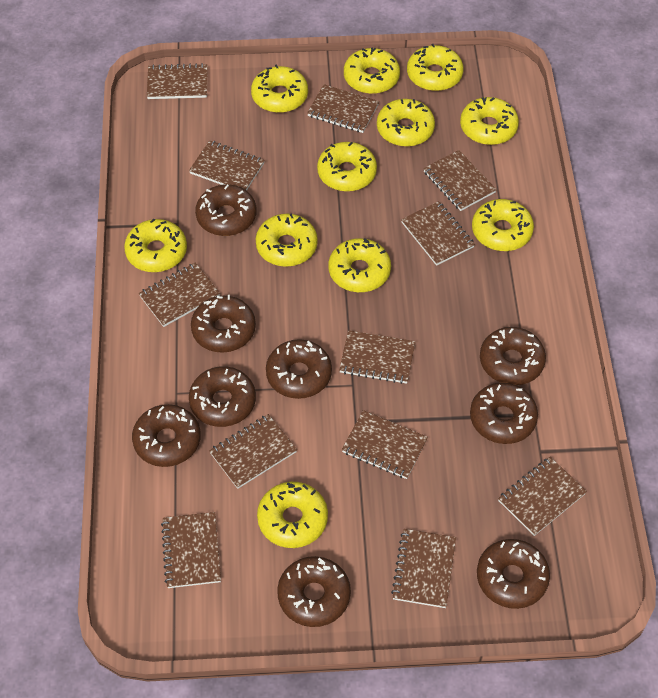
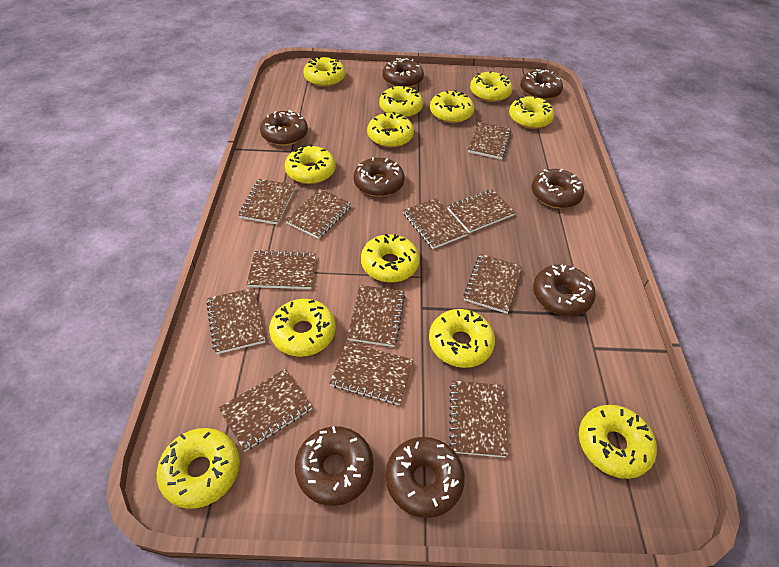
brown donut: [132,404,201,467] [189,366,256,427] [191,295,256,353] [195,184,256,236] [266,339,332,399] [277,556,351,627] [470,383,538,444] [477,539,550,609] [480,327,546,385] = 9 -> [260,110,308,146] [295,426,374,506] [353,157,405,197] [382,58,424,88] [386,437,465,518] [520,69,563,100] [532,169,584,208] [533,264,596,316] = 8
yellow donut: [124,219,187,272] [251,64,308,113] [256,213,318,267] [257,482,328,548] [317,142,377,192] [328,238,391,292] [344,47,400,94] [377,99,435,147] [407,44,464,91] [460,97,519,145] [472,199,534,251] = 11 -> [157,428,240,509] [269,299,336,357] [285,144,336,184] [303,57,345,87] [361,234,420,282] [367,112,414,148] [379,86,423,118] [429,309,495,368] [430,90,474,123] [470,71,513,102] [509,96,554,129] [579,405,657,479] = 12

